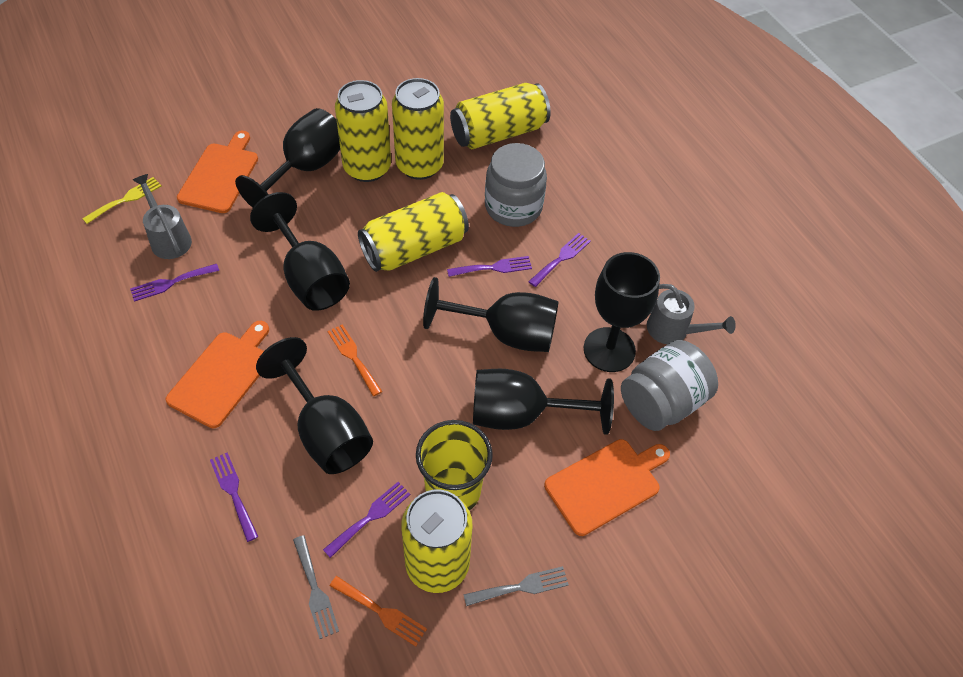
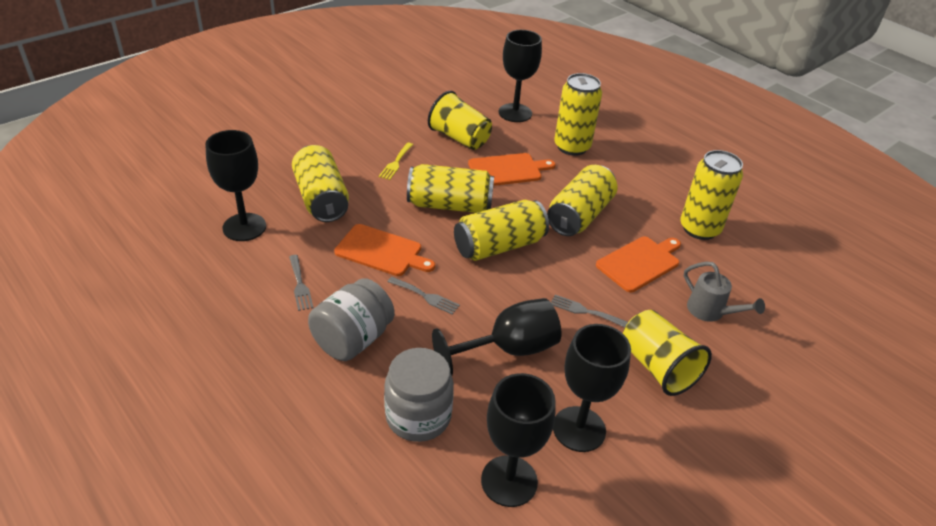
black goblet: [235,108,340,208] [250,192,350,311] [256,337,373,474] [423,277,559,352] [473,369,614,435] [584,252,660,372] = 6 -> [205,130,266,241] [432,298,561,375] [481,373,555,507] [499,30,542,122] [553,324,631,452] = 5
grey fork: [293,535,339,639] [463,566,569,606] = 2 -> [289,255,313,311] [387,277,460,315] [551,295,628,328] = 3
grey watering can: [133,174,192,259] [647,284,736,344] = 2 -> [684,262,765,322] = 1
orange fork: [327,325,382,396] [330,576,427,646] = 2 -> none = 0
purple fork: [130,264,219,302] [210,453,258,542] [323,482,411,558] [447,256,532,277] [528,233,591,287] = 5 -> none = 0
yellow can: [335,80,391,182] [358,192,469,272] [392,78,444,180] [401,489,472,593] [450,83,551,149] = 5 -> [292,145,349,222] [407,164,494,213] [454,200,549,261] [547,165,617,236] [554,73,602,156] [680,150,743,240] = 6
yellow cup: [416,420,493,510] = 1 -> [428,91,492,150] [623,310,712,396] = 2

